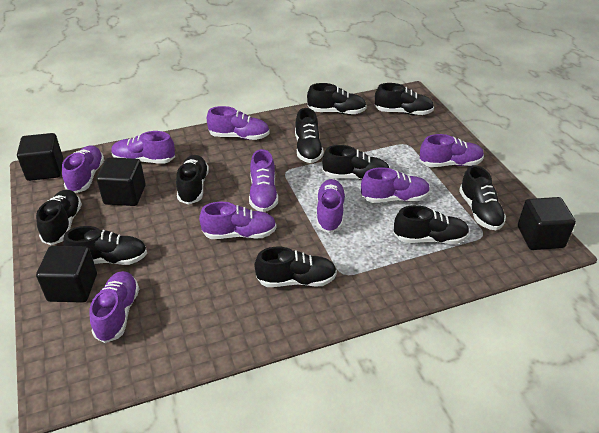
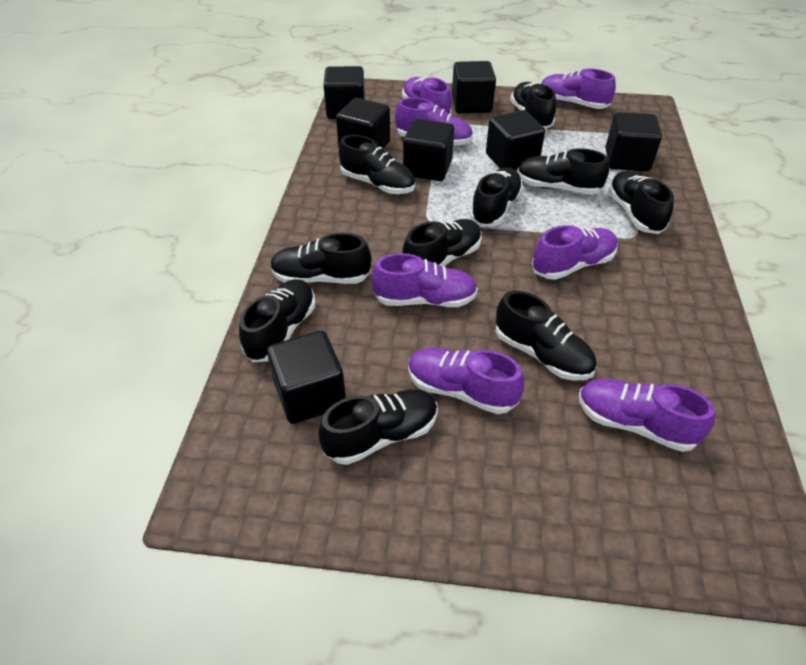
black cube: [17,133,63,181] [36,246,97,303] [97,157,146,206] [518,197,576,250] = 4 -> [267,330,346,424] [324,66,365,119] [336,98,390,148] [403,119,454,181] [452,61,496,113] [486,110,545,170] [606,112,662,171] = 7
purple shoe: [62,145,104,193] [90,271,139,343] [111,131,175,164] [199,202,277,239] [207,106,270,140] [249,149,278,212] [316,179,346,233] [361,167,430,203] [420,134,484,167] = 9 -> [371,253,478,307] [395,98,473,146] [402,77,452,114] [408,348,524,414] [532,225,618,280] [541,69,616,109] [579,379,715,452] = 7

